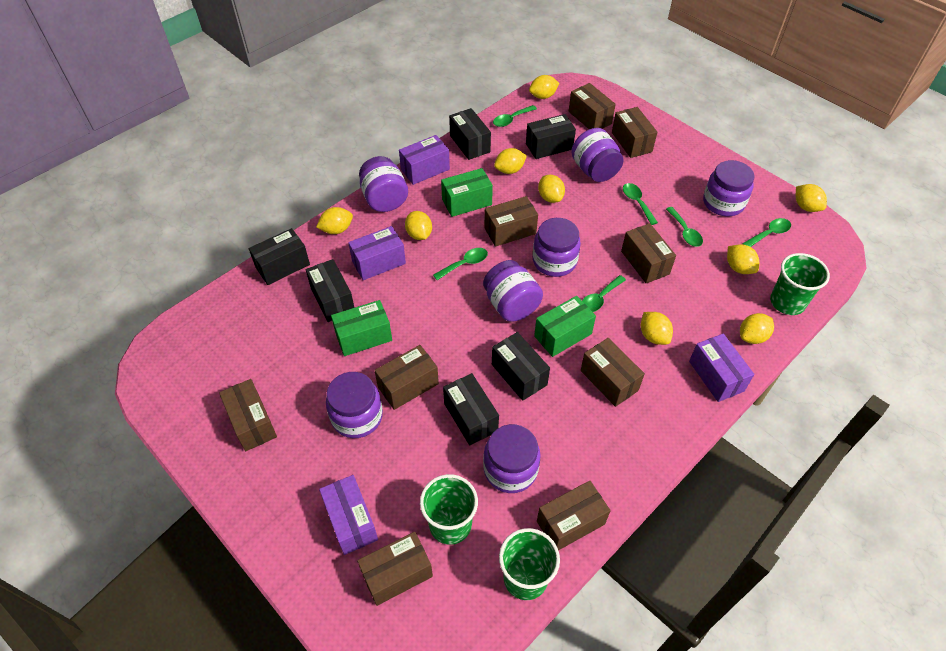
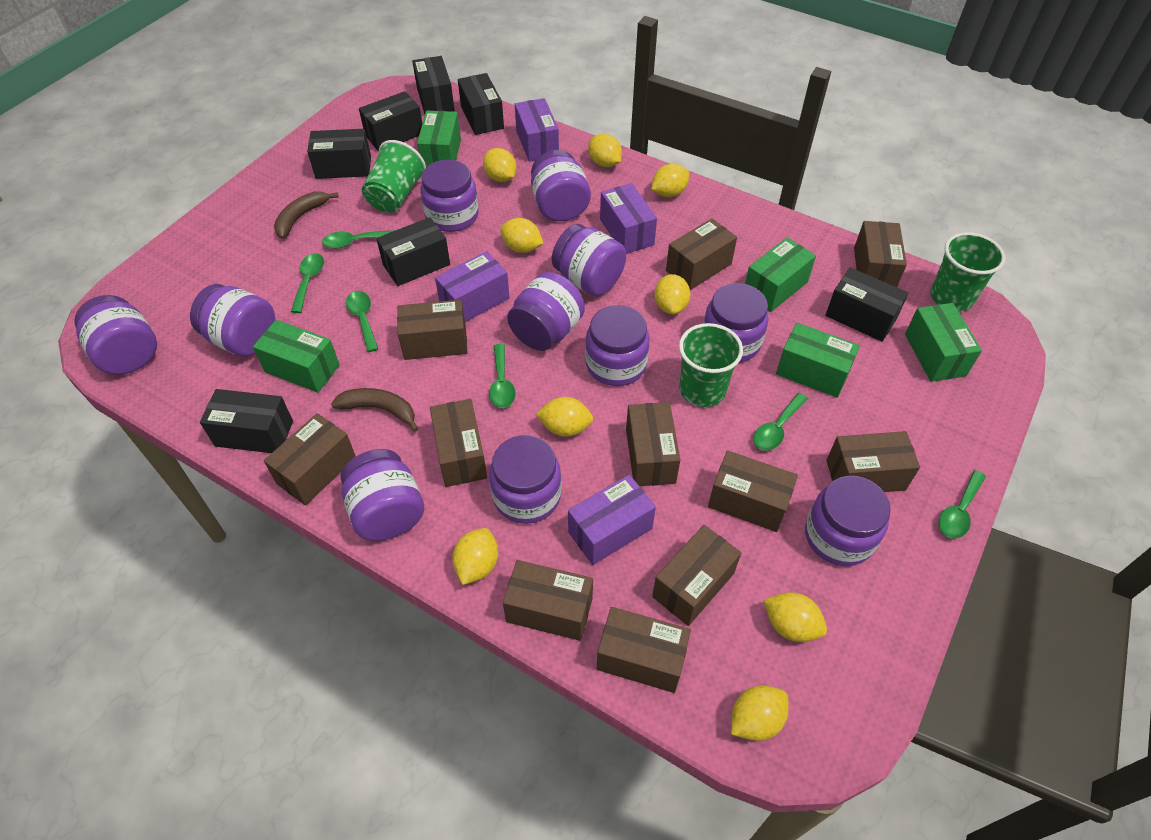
black box: [249,228,310,285] [306,259,354,322] [443,373,499,445] [449,108,491,160] [492,332,550,401] [526,114,576,159] = 6 -> [200,389,293,453] [307,129,371,179] [359,91,422,152] [376,217,450,286] [412,56,455,114] [458,73,504,135] [825,267,908,342] = 7
brown banana: none = 0 -> [274,191,339,239] [331,388,418,432] = 2
brown box: [219,379,277,451] [357,532,433,606] [374,345,439,410] [484,196,538,247] [537,481,611,550] [569,83,616,129] [581,338,645,407] [612,107,658,158] [621,223,676,283] = 9 -> [264,413,356,505] [397,300,468,360] [430,399,487,487] [503,560,593,641] [597,607,691,693] [626,402,680,486] [652,525,741,626] [666,218,737,290] [708,450,798,532] [826,431,920,492] [854,221,907,287] = 11
green box: [331,300,392,356] [441,168,493,217] [534,296,596,357] = 3 -> [253,320,340,393] [417,111,461,167] [745,237,816,312] [776,323,860,398] [905,303,982,382] = 5
purple jar: [326,372,383,438] [359,156,408,212] [483,260,543,322] [483,424,541,493] [533,218,581,277] [571,128,623,182] [703,160,754,216] = 7 -> [75,295,157,375] [190,284,275,357] [341,449,424,541] [420,160,479,232] [489,435,562,524] [507,272,585,351] [531,150,591,221] [552,224,626,296] [585,305,650,386] [703,283,769,362] [805,476,891,566] = 11

